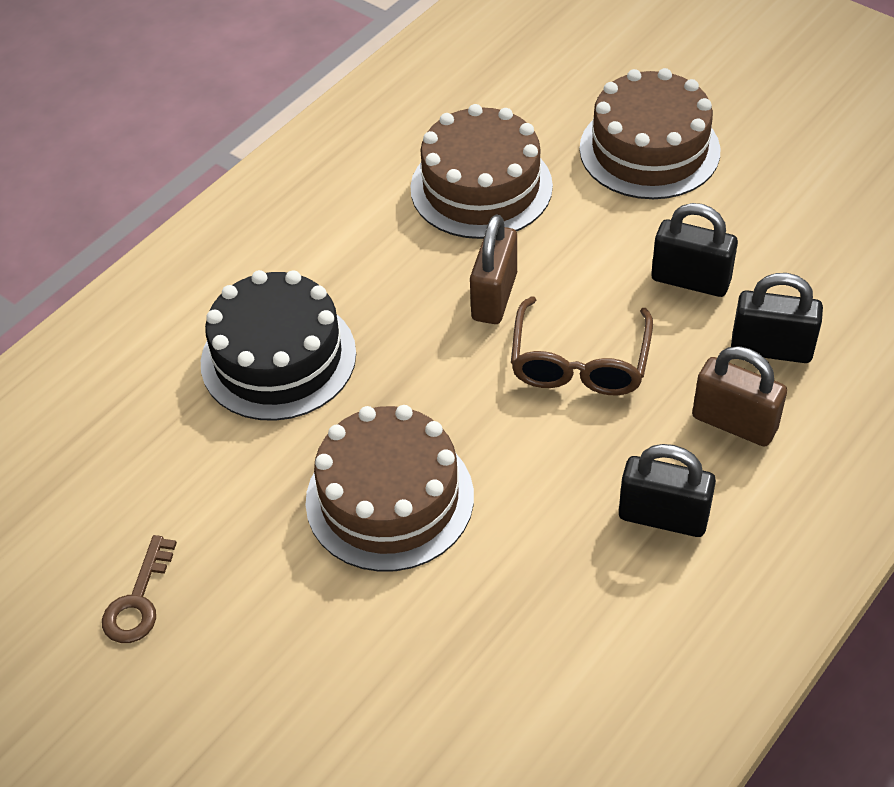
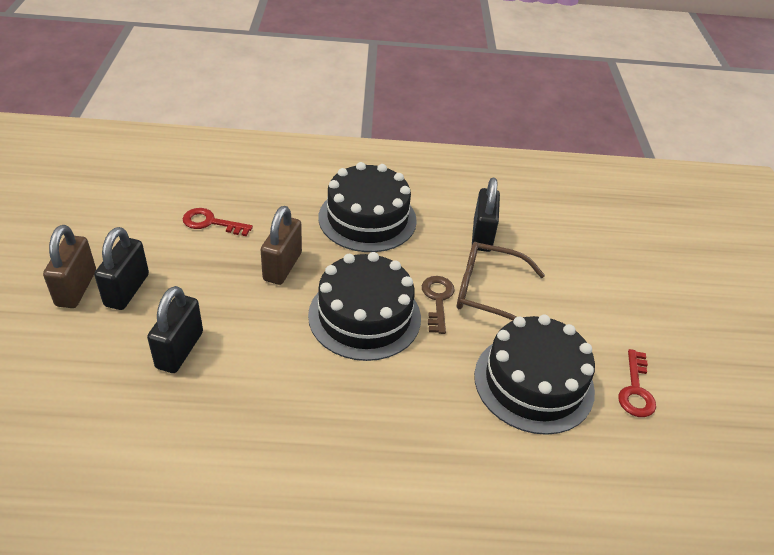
black cake: [201,270,356,421] = 1 -> [308,252,421,361] [318,162,417,252] [474,314,595,435] = 3
brown cake: [306,405,474,572] [410,104,553,239] [580,68,720,199] = 3 -> none = 0
red key: none = 0 -> [183,208,253,236] [618,349,656,417] = 2

